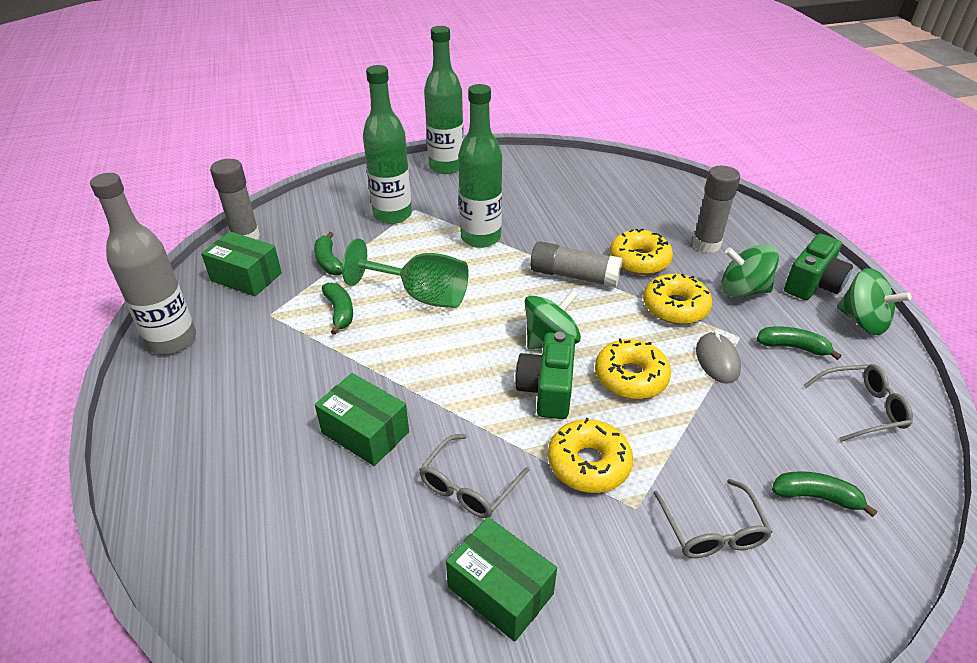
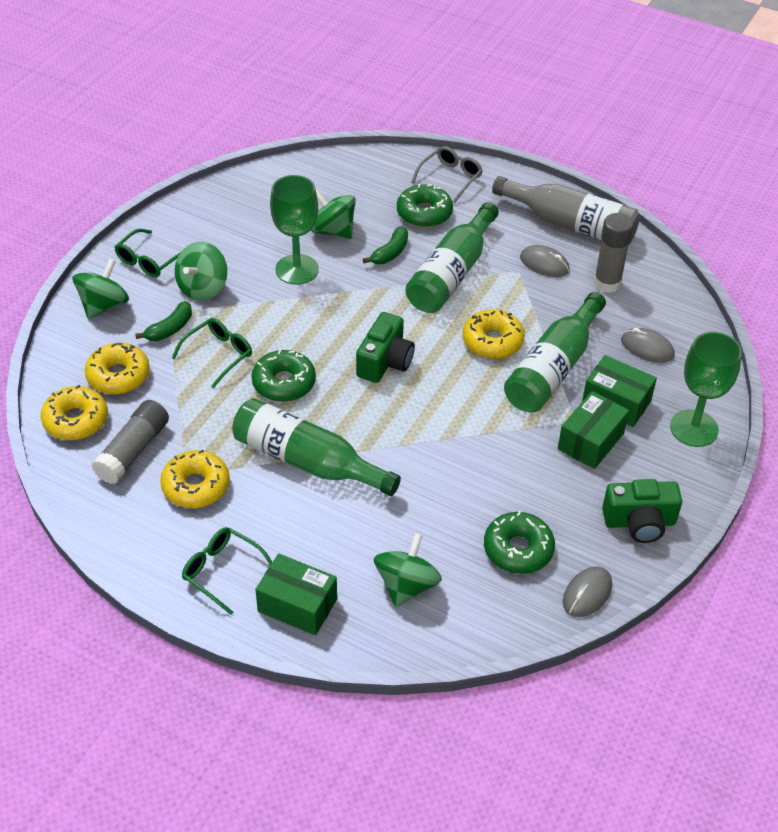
green banana: [314,232,342,275] [322,283,353,335] [757,326,842,360] [772,471,878,517] = 4 -> [135,301,192,341] [363,226,408,264] = 2
green donut: none = 0 -> [251,350,316,402] [397,184,453,227] [484,511,555,574] = 3
green glasses: none = 0 -> [115,229,181,277] [172,318,252,388] [182,527,272,615] = 3
green goblet: [342,238,469,308] = 1 -> [270,175,319,285] [670,332,742,447] = 2
green spinning top: [525,289,581,350] [722,244,779,298] [837,268,912,335] = 3 -> [73,259,129,319] [175,242,227,301] [310,189,356,239] [374,533,442,607] = 4
grey glasses: [419,434,529,518] [653,479,772,558] [804,364,913,442] = 3 -> [411,146,483,203] = 1
grey glue stick: [210,159,260,240] [530,241,623,287] [692,166,740,253] = 3 -> [91,400,169,484] [594,213,634,293] = 2
grey mouse: [696,331,741,384] = 1 -> [520,245,570,277] [563,566,612,617] [621,328,675,363] = 3

